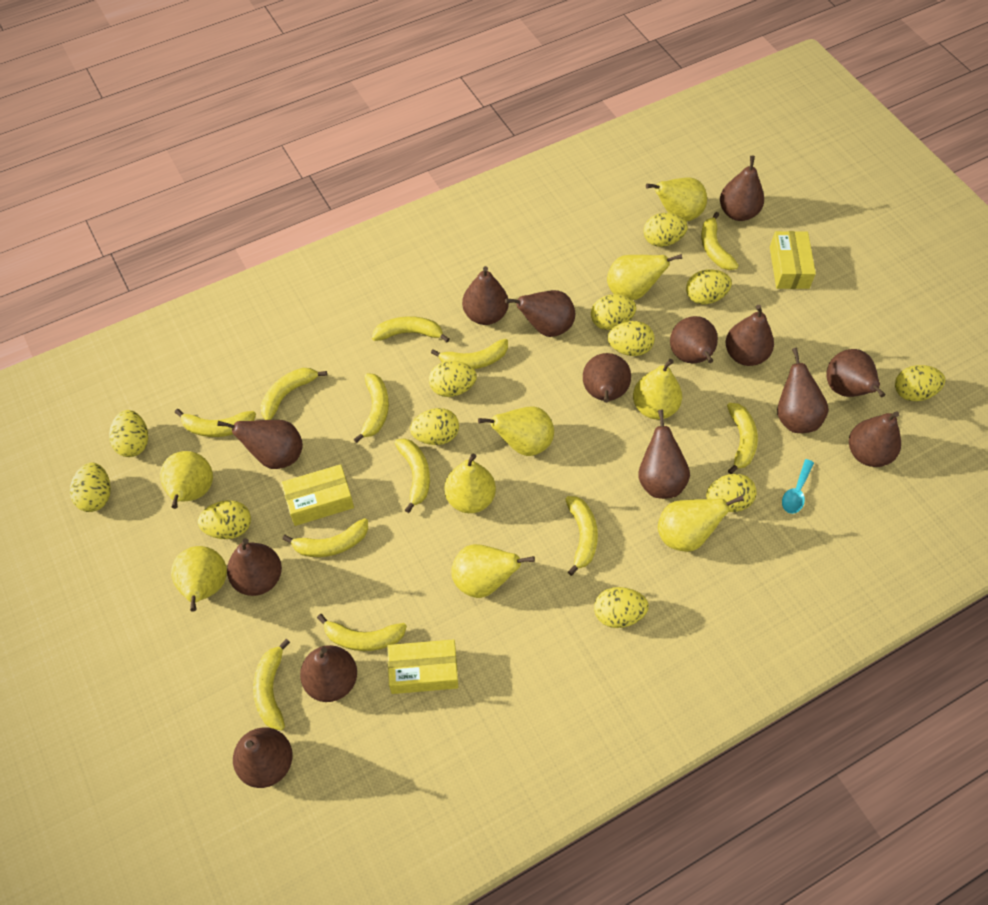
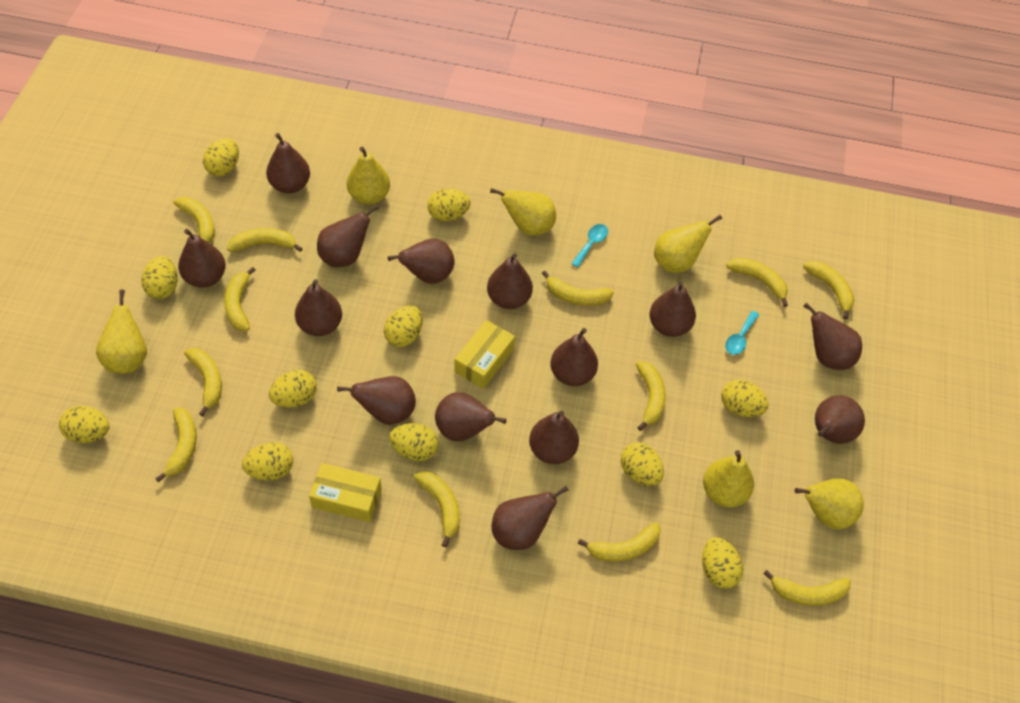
turquoise spoon: [782,459,814,514] = 1 -> [571,224,608,267] [725,311,759,355] = 2
yellow box: [281,464,354,526] [387,639,458,694] [770,231,816,289] = 3 -> [309,463,382,522] [455,320,515,389] = 2
yellow egg: [70,462,111,512] [109,410,148,457] [198,500,251,539] [410,408,459,445] [429,361,477,397] [591,294,636,330] [594,587,649,628] [608,321,655,356] [643,213,688,247] [686,269,732,304] [706,474,756,512] [895,365,945,401] = 12 -> [59,406,110,443] [141,256,178,299] [203,138,239,176] [242,442,293,480] [269,370,317,407] [384,306,423,347] [389,423,438,461] [427,189,471,221] [621,443,664,486] [702,537,743,589] [721,379,769,417] = 11
yellow pear: [160,451,213,509] [171,546,227,612] [444,454,496,513] [451,544,535,598] [478,406,554,456] [607,254,682,300] [633,359,682,419] [646,178,707,222] [658,495,744,552] = 9 -> [96,289,147,374] [347,147,390,205] [490,188,556,236] [654,215,722,273] [703,450,754,507] [795,478,864,529] = 6

